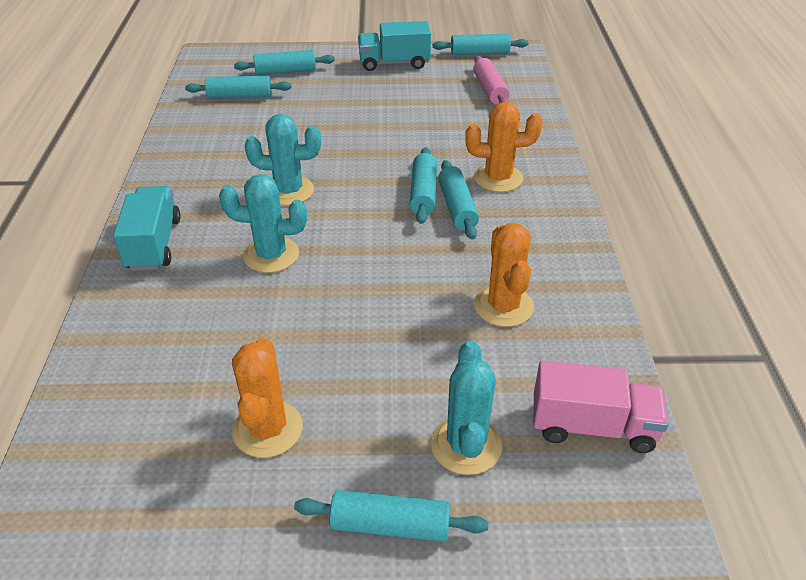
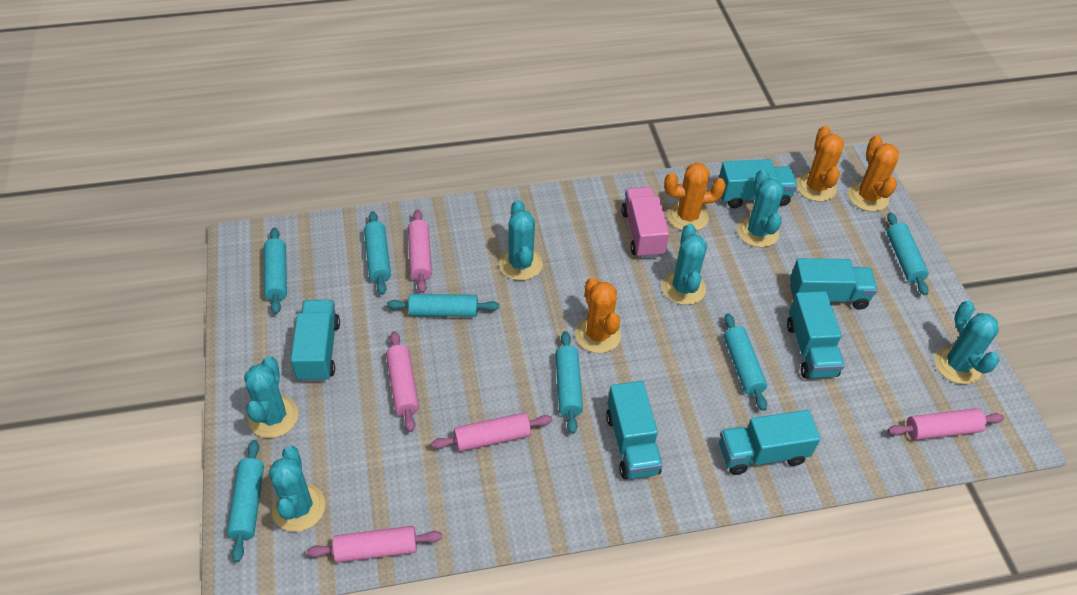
orange cactus: [232,338,303,458] [465,102,543,192] [474,223,534,327] = 3 -> [575,278,621,353] [664,163,726,231] [797,126,844,202] [848,135,899,211] = 4
pink rolling pin: [473,56,510,105] = 1 -> [306,526,442,563] [386,331,419,432] [408,209,432,293] [431,412,553,452] [888,408,1004,440] = 5
turquoise cactus: [219,174,307,273] [245,114,321,206] [431,341,502,475] = 3 -> [244,357,299,438] [269,446,325,532] [499,200,543,281] [662,224,707,305] [737,169,784,247] [935,301,1000,384] = 6
turquoise rolling pin: [185,76,291,98] [234,50,335,75] [294,490,488,542] [410,147,437,224] [433,34,529,55] [438,160,479,240] = 6 -> [227,440,264,562] [264,228,287,314] [364,211,391,295] [387,294,500,317] [555,331,583,434] [724,313,767,411] [887,212,929,295] = 7
turquoise truck: [113,186,181,271] [358,21,431,71] = 2 -> [291,300,340,382] [606,381,663,479] [719,159,798,208] [719,410,821,475] [787,291,845,379] [790,258,878,310] = 6

